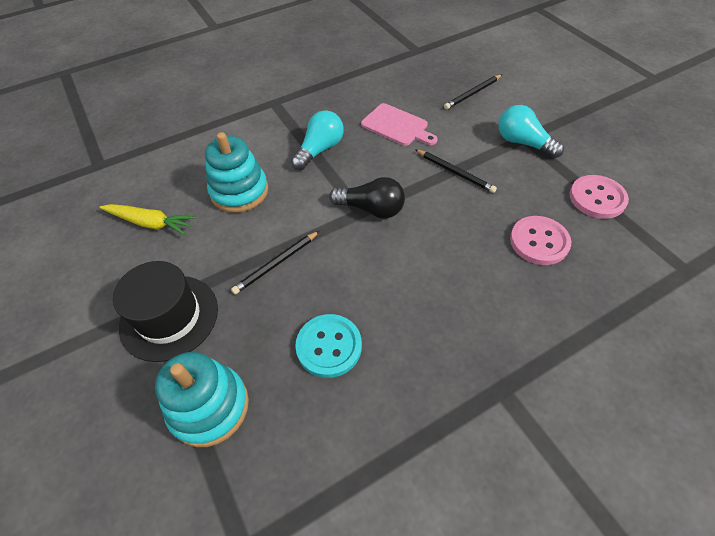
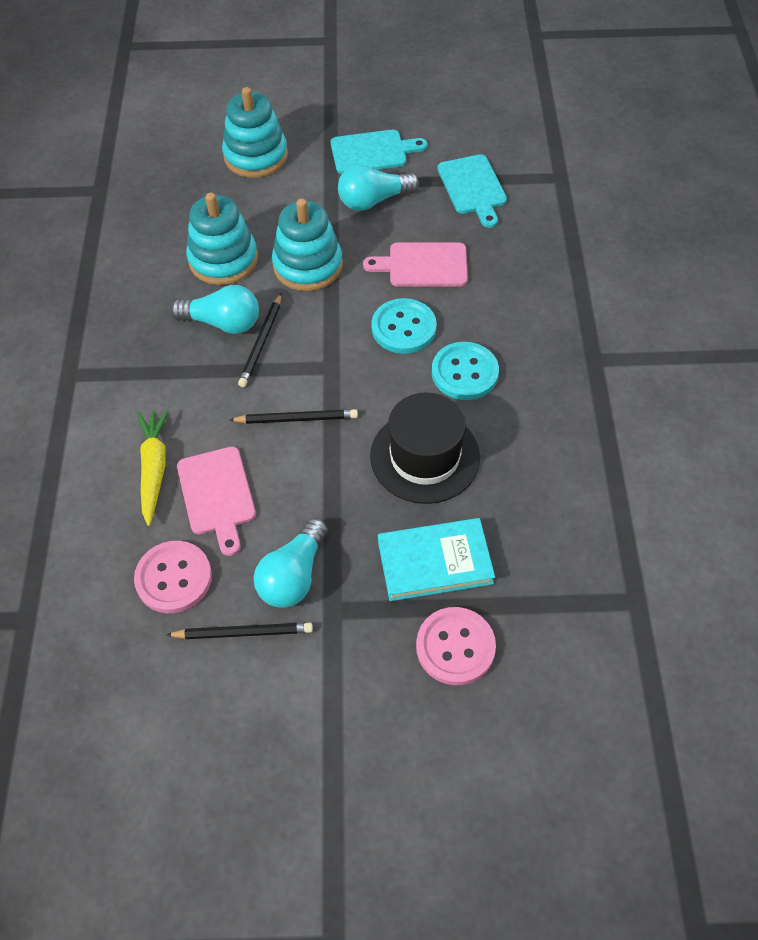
black light bulb: [329,177,405,218] = 1 -> none = 0
pink cutting board: [361,103,438,146] = 1 -> [177,447,256,556] [363,242,468,286] = 2
turquoise book: none = 0 -> [378,518,495,601] = 1
turquoise button: [295,314,362,378] = 1 -> [371,298,437,354] [432,342,499,400] = 2
turquoise cutting board: none = 0 -> [331,130,427,174] [437,154,507,228] = 2
turquoise light bulb: [291,110,344,170] [498,105,564,158] = 2 -> [170,285,259,334] [254,518,328,608] [338,164,419,211] = 3
turquoise stacking toy: [155,352,249,447] [205,132,268,213] = 2 -> [186,193,258,285] [222,87,288,178] [272,199,343,291] = 3

